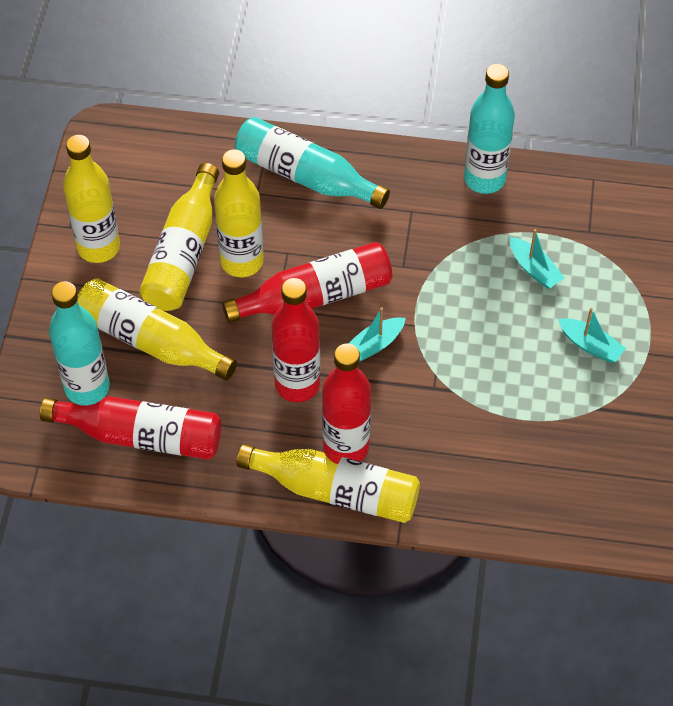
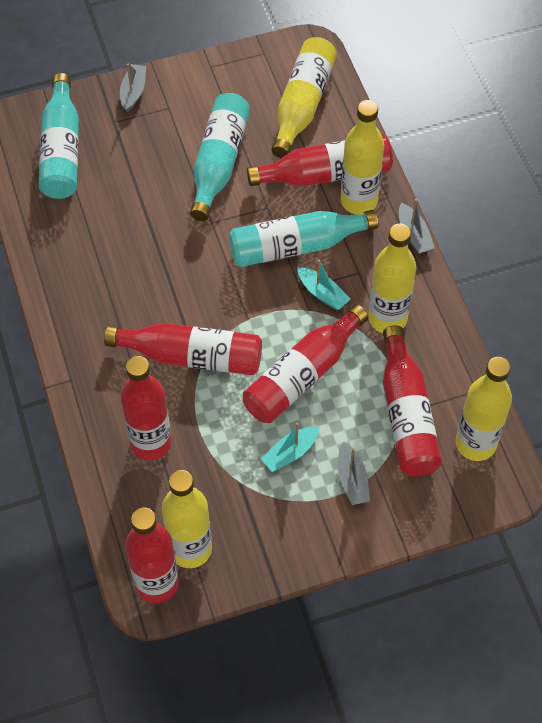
grey boat: none = 0 -> [120,63,146,112] [338,442,370,505] [399,199,435,254] = 3
red bottle: [40,396,221,460] [222,242,392,323] [271,278,320,402] [322,344,371,461] = 4 -> [104,323,262,375] [121,356,172,460] [125,507,179,604] [243,305,368,423] [247,134,393,186] [383,325,442,477] = 6
turquoise boat: [348,307,406,362] [510,229,564,289] [558,308,626,363] = 3 -> [261,423,320,472] [297,260,350,310] = 2

